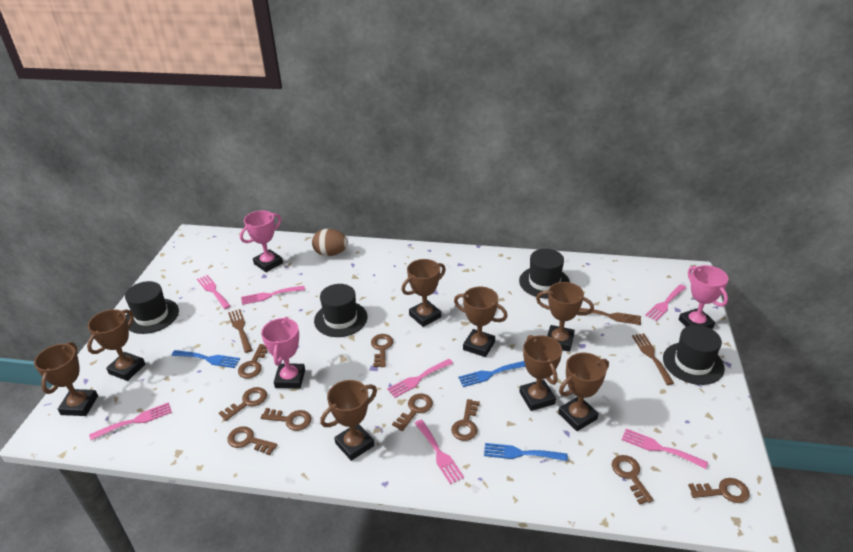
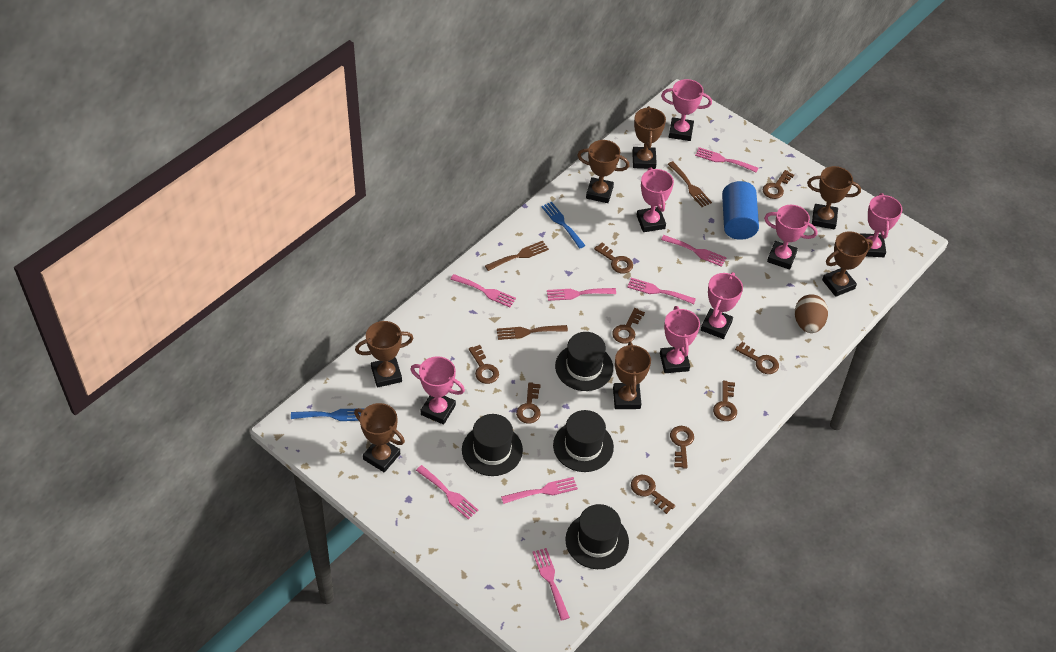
blue cylinder: none = 0 -> [722,181,759,240] = 1
blue fork: [171,350,240,368] [458,361,526,387] [484,443,568,461] = 3 -> [291,408,365,421] [541,202,586,249] = 2
brown trophy: [34,342,98,416] [87,309,145,381] [320,380,377,461] [402,259,446,327] [454,287,508,357] [519,335,562,411] [536,282,594,352] [558,353,609,431] = 8 -> [354,403,405,472] [355,321,413,387] [577,140,629,203] [613,342,651,409] [632,106,666,169] [807,166,861,229] [822,231,873,297] = 7
pink fork: [89,402,172,440] [197,275,231,309] [241,286,305,305] [387,359,453,398] [415,419,464,484] [622,429,708,469] [645,284,686,321] = 7 -> [416,465,478,519] [450,274,516,307] [501,477,578,504] [532,548,570,621] [547,288,616,301] [627,278,696,304] [661,235,727,267] [695,147,758,172] = 8
pink trophy: [240,211,283,272] [261,317,305,389] [679,265,729,329] = 3 -> [410,356,465,425] [637,168,674,232] [660,306,700,373] [661,79,712,141] [701,272,743,339] [764,205,817,270] [860,193,902,257] = 7

